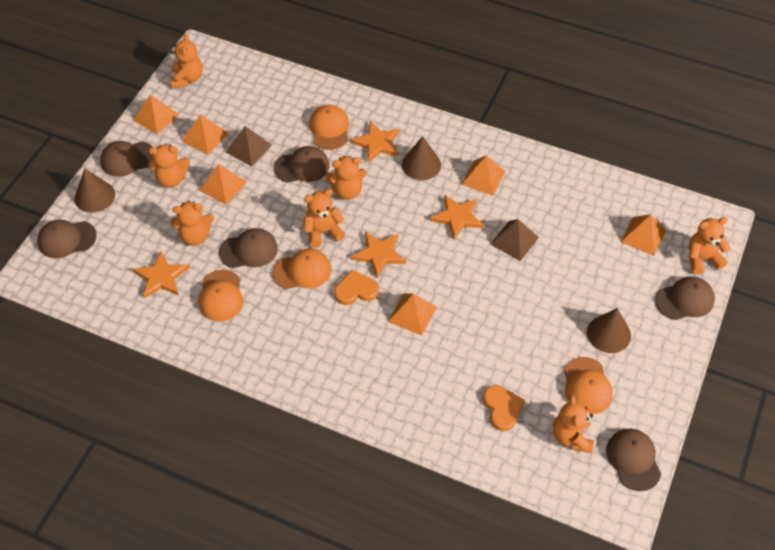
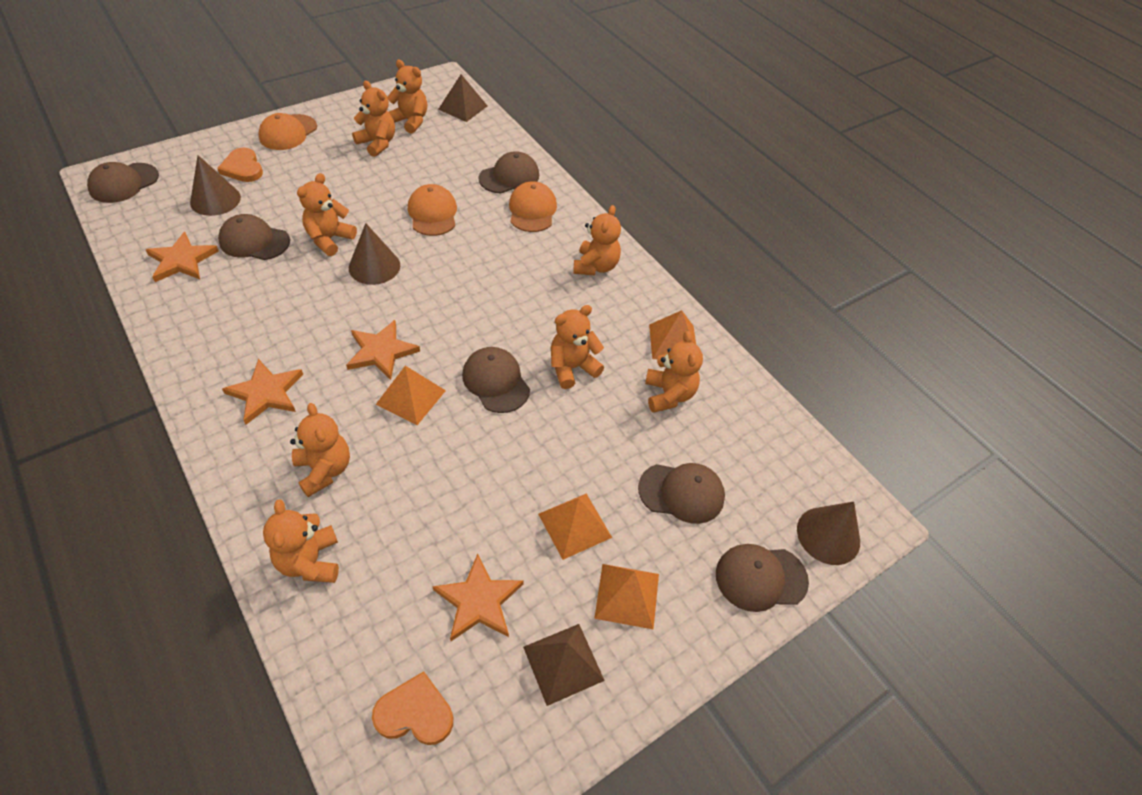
orange cap: [199,270,244,322] [272,249,331,289] [309,105,349,150] [564,357,613,414] = 4 -> [258,113,317,150] [408,184,457,236] [509,181,557,232] = 3
orange pyramid: [133,94,179,135] [182,114,228,155] [199,164,247,205] [388,294,437,336] [461,156,506,195] [621,214,666,256] = 6 -> [376,366,446,425] [538,494,612,560] [594,564,659,629] [649,310,696,359] = 4
orange teddy bear: [148,144,190,188] [170,33,203,89] [171,201,214,245] [303,189,345,248] [325,156,367,200] [553,395,594,453] [689,217,730,275] = 7 -> [263,499,339,583] [290,403,350,497] [297,173,357,256] [352,80,395,157] [387,60,427,134] [551,305,604,389] [573,205,621,275] [645,331,703,413] = 8

